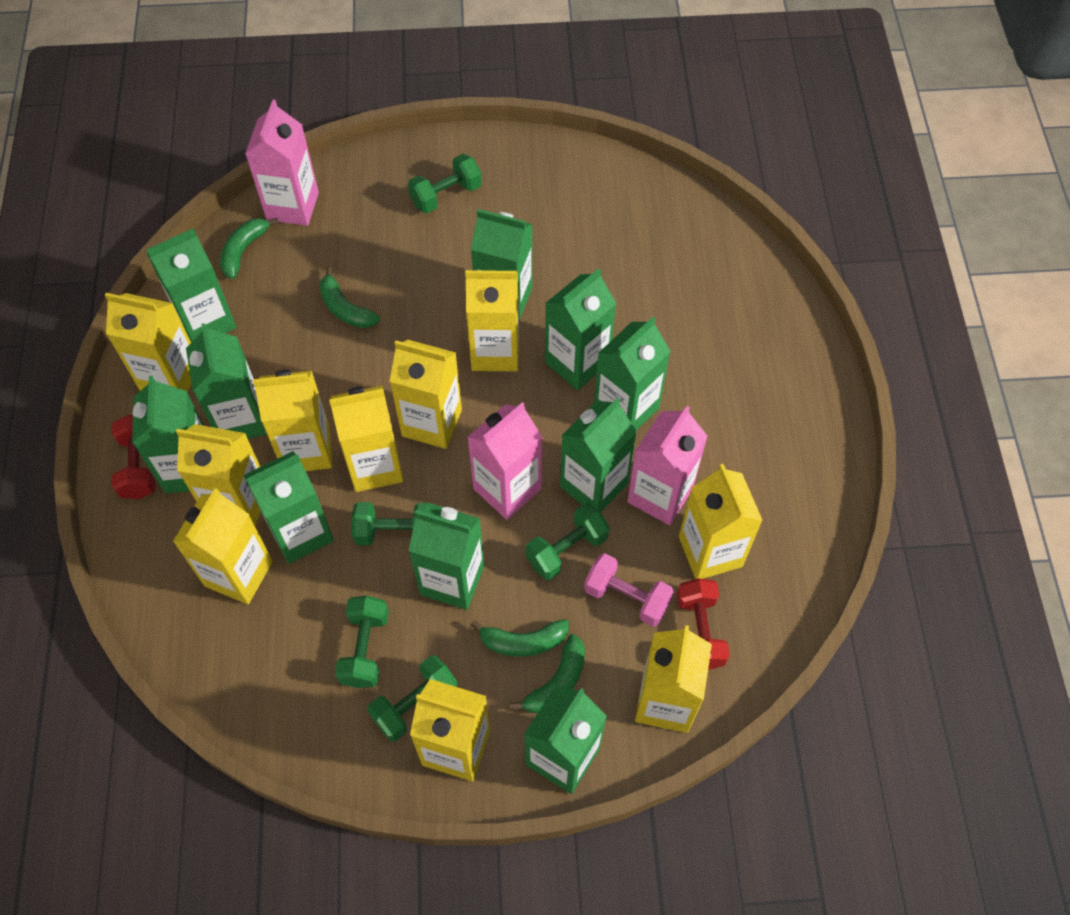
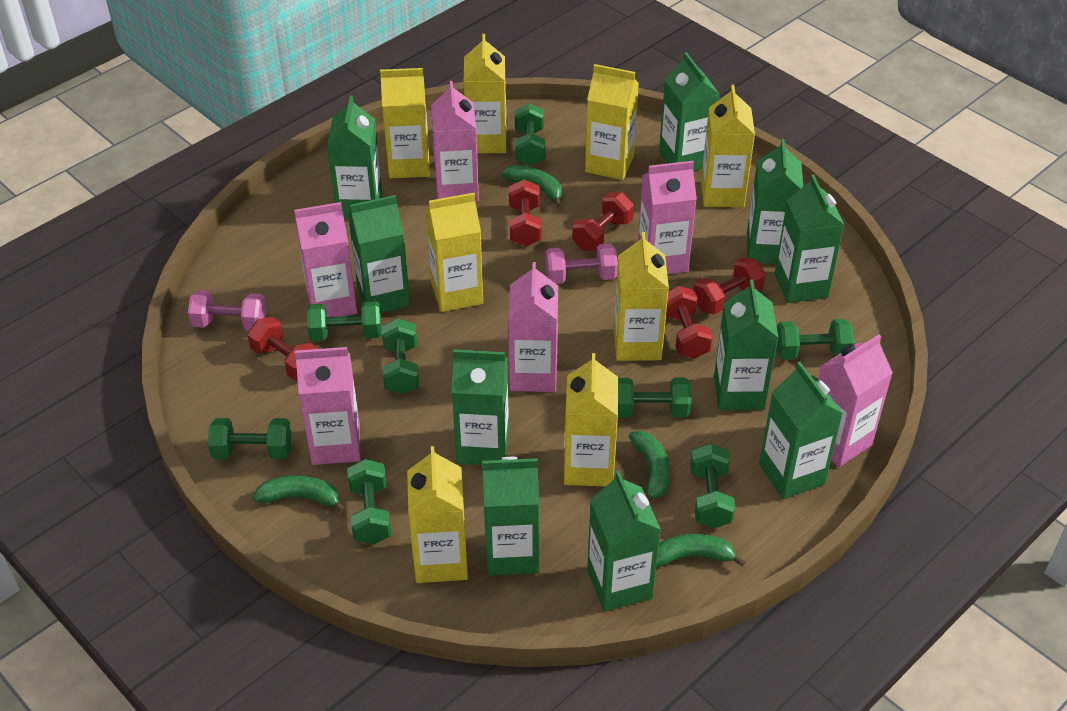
green dumbbell: [335,596,389,688] [351,502,427,545] [367,655,458,741] [408,154,482,213] [526,503,610,580] = 5 -> [208,418,291,459] [307,300,382,342] [347,459,391,545] [382,318,419,394] [515,103,545,166] [618,378,691,418] [690,443,735,528] [776,319,855,360] = 8
pink carton: [245,100,319,226] [467,402,543,520] [627,406,708,525] = 3 -> [294,202,357,317] [295,347,361,465] [431,81,479,202] [508,262,558,392] [638,161,697,274] [818,334,893,467] = 6
pink dumbbell: [584,553,674,627] = 1 -> [188,290,267,331] [546,244,618,284] = 2
red dumbbell: [112,415,155,499] [676,578,730,670] = 2 -> [247,317,318,380] [509,180,542,246] [572,192,634,251] [666,286,713,359] [694,257,766,315] = 5
yellow carton: [105,293,192,393] [173,488,273,604] [176,424,260,526] [253,369,332,471] [329,385,403,492] [390,340,462,449] [410,679,490,781] [465,270,519,371] [635,625,712,733] [679,464,763,579] = 10 -> [380,68,429,178] [407,446,468,583] [426,193,483,312] [464,34,506,153] [564,353,618,486] [585,64,639,180] [614,232,669,361] [701,85,755,207] = 8

